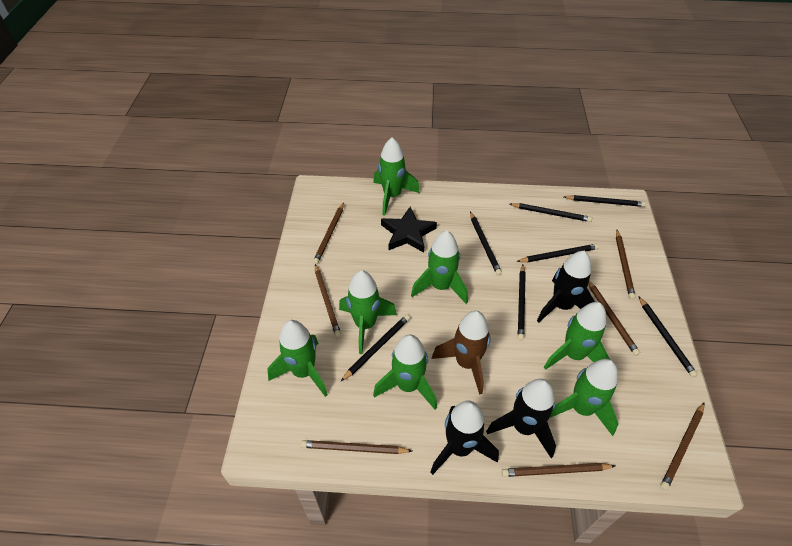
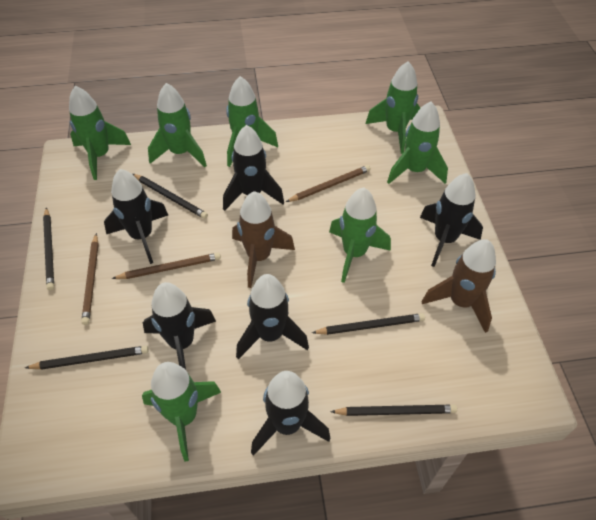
black pencil: [341,315,410,381] [470,212,502,275] [510,203,592,222] [516,244,599,262] [518,264,526,340] [564,195,646,207] [638,296,698,377] = 7 -> [25,346,149,370] [43,207,54,290] [133,174,208,219] [312,313,425,335] [330,405,457,416] = 5
black rocket: [430,401,499,475] [486,379,556,458] [537,251,595,323] = 3 -> [104,169,168,264] [143,282,216,370] [223,125,284,211] [236,274,309,359] [251,371,330,456] [420,173,483,267] = 6
black star: [381,207,437,252] = 1 -> none = 0
brown pencil: [301,440,412,454] [313,202,344,264] [315,264,341,337] [502,463,615,477] [588,281,640,356] [616,230,635,299] [660,403,705,490] = 7 -> [81,233,99,325] [112,253,221,279] [286,165,371,202] = 3
brown rocket: [432,311,491,395] = 1 -> [232,191,295,288] [422,239,496,333] = 2

